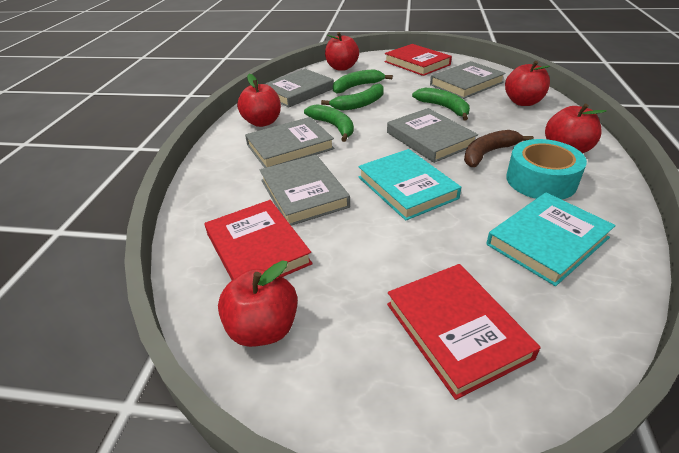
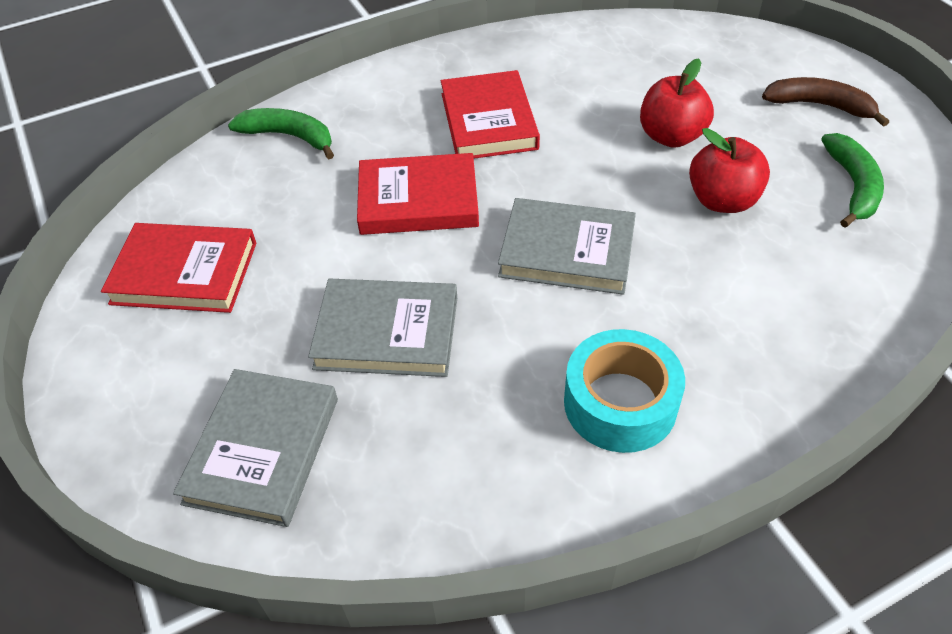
green banana: [304,104,354,142] [321,83,384,111] [333,69,393,94] [412,87,470,120] = 4 -> [228,108,334,159] [821,133,884,227] = 2
grey book: [245,117,335,168] [260,155,350,226] [265,69,334,108] [387,108,478,163] [430,61,506,99] = 5 -> [173,369,338,527] [308,279,457,377] [498,198,636,295] = 3
red apple: [218,260,298,347] [237,74,281,127] [325,32,359,71] [505,61,550,106] [545,104,607,154] = 5 -> [640,58,714,148] [689,128,770,213] = 2
turquoise book: [358,149,461,220] [487,192,616,286] = 2 -> none = 0

